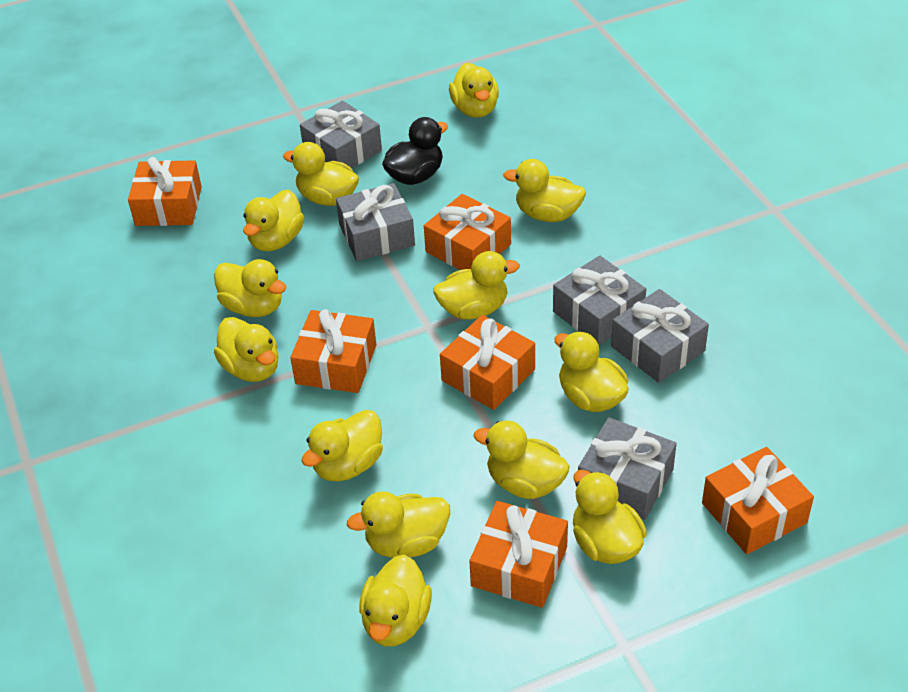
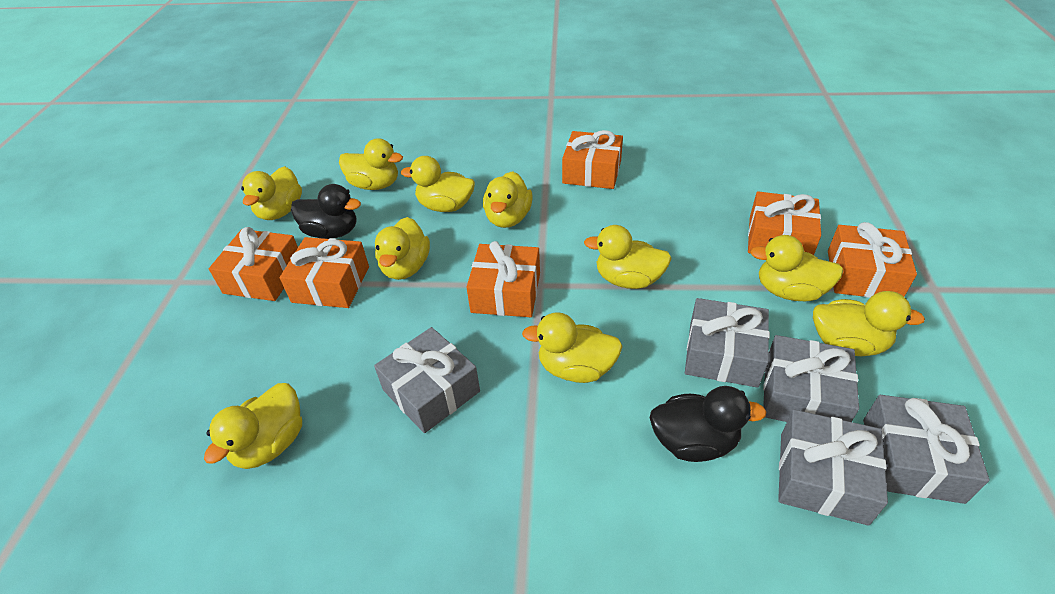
black duck: [382,117,448,185] = 1 -> [291,184,361,239] [650,386,766,462] = 2
yellow duck: [214,259,287,317] [214,317,279,382] [243,190,304,251] [283,142,359,206] [301,410,383,481] [347,491,450,558] [359,555,432,646] [433,251,520,320] [449,63,499,118] [474,421,570,499] [503,159,586,222] [554,331,629,412] [573,470,647,564] = 13 -> [204,383,302,469] [241,166,302,220] [339,138,403,190] [375,217,430,280] [401,156,475,212] [483,171,533,228] [522,312,623,383] [584,225,672,289] [750,235,843,301] [813,291,925,356] = 10

